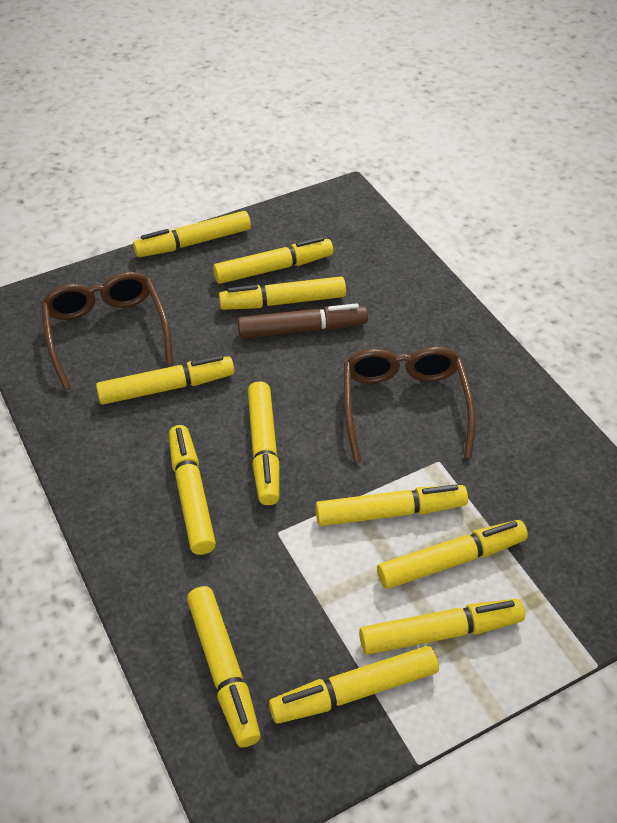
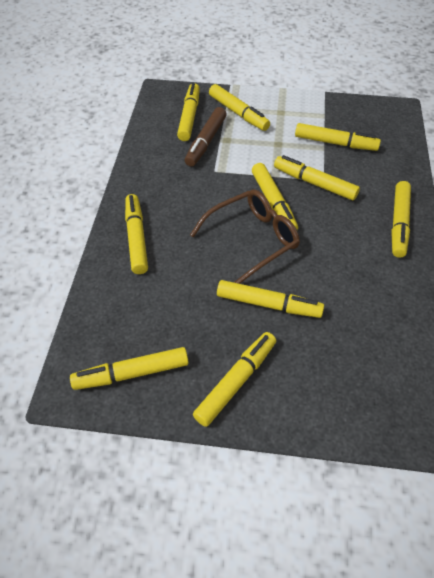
brown glasses: [41,272,173,390] [344,347,476,462] = 2 -> [190,189,300,284] = 1
yellow marker: [96,355,234,405] [133,211,251,257] [169,425,216,555] [187,586,261,747] [213,237,333,284] [219,276,346,310] [248,381,280,505] [269,646,439,724] [315,485,468,526] [359,599,525,654] [377,520,528,589] = 11 -> [70,347,189,390] [125,194,148,274] [177,83,200,141] [193,332,276,427] [209,84,270,131] [217,280,324,318] [252,163,298,230] [274,155,360,200] [295,123,381,151] [391,181,411,258] = 10

